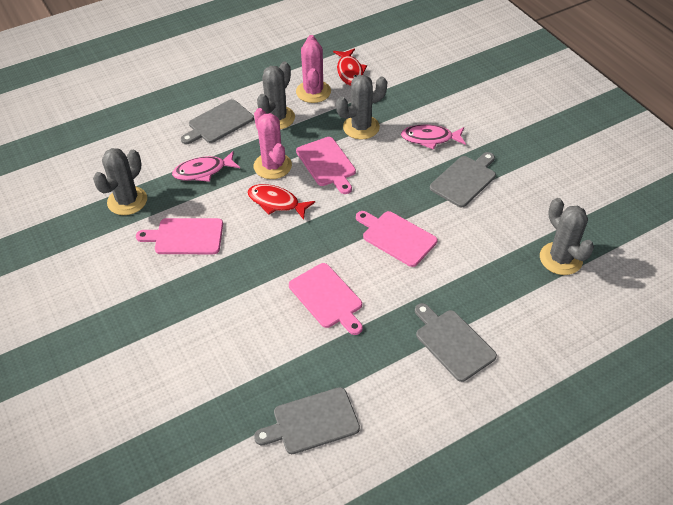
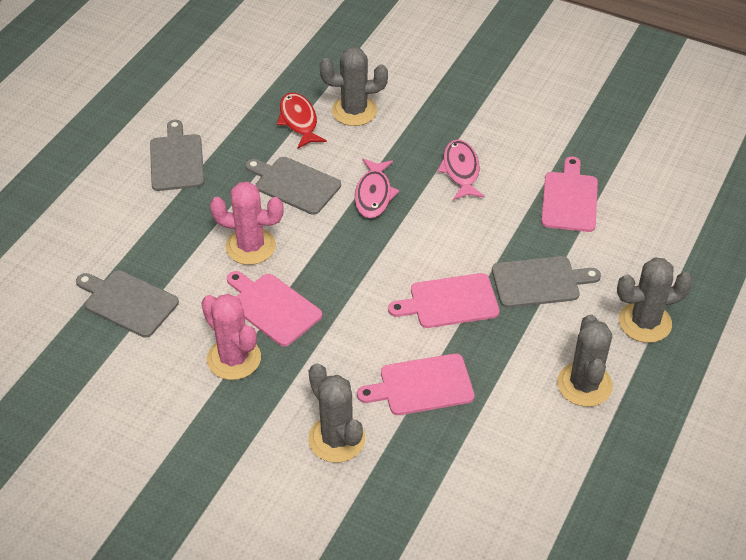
red fish: [247,184,315,220] [333,48,367,86] = 2 -> [277,93,327,149] = 1

